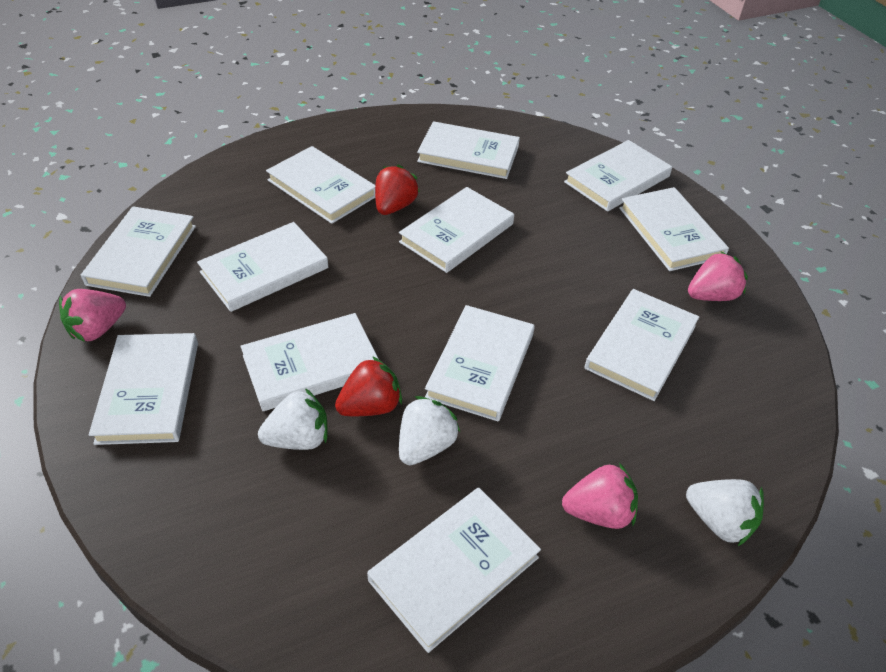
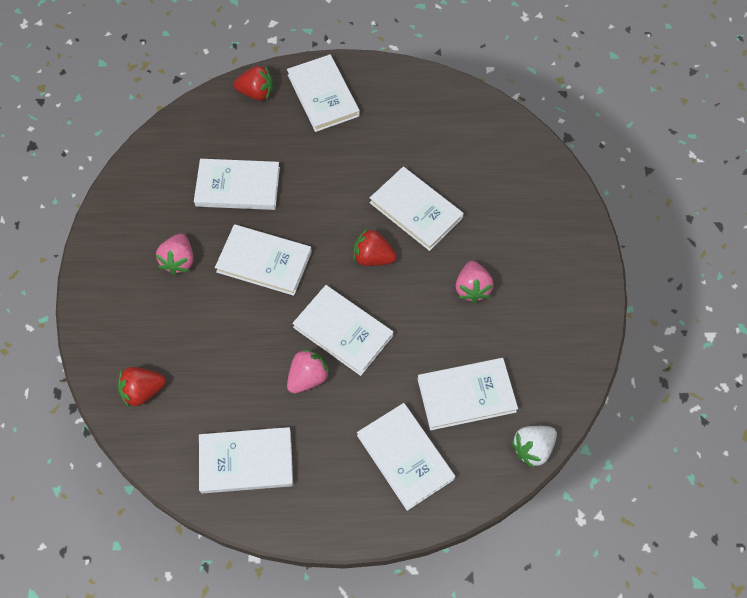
red strawberry: [335,356,402,416] [375,164,420,215] = 2 -> [118,367,166,407] [234,65,273,101] [353,228,397,266] = 3
white book: [81,206,196,297] [89,333,198,445] [197,222,328,312] [241,313,378,411] [266,146,375,224] [367,488,541,653] [399,187,514,273] [417,121,520,179] [425,305,535,421] [564,140,672,212] [585,289,699,401] [619,187,729,271] = 12 -> [194,159,280,210] [199,427,293,494] [215,224,312,296] [287,54,360,132] [292,285,393,376] [357,403,455,511] [370,167,464,251] [418,358,518,430] = 8
white strawberry: [258,388,328,450] [399,396,460,465] [686,479,764,547] = 3 -> [511,426,557,469] = 1

